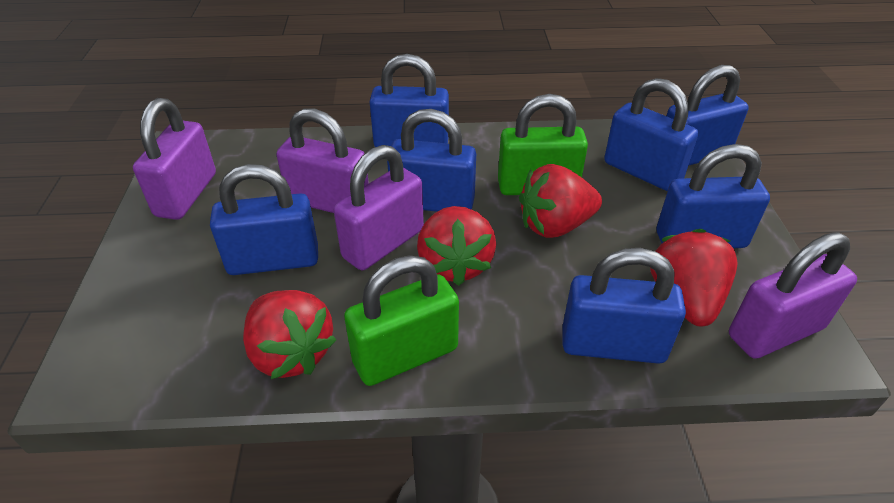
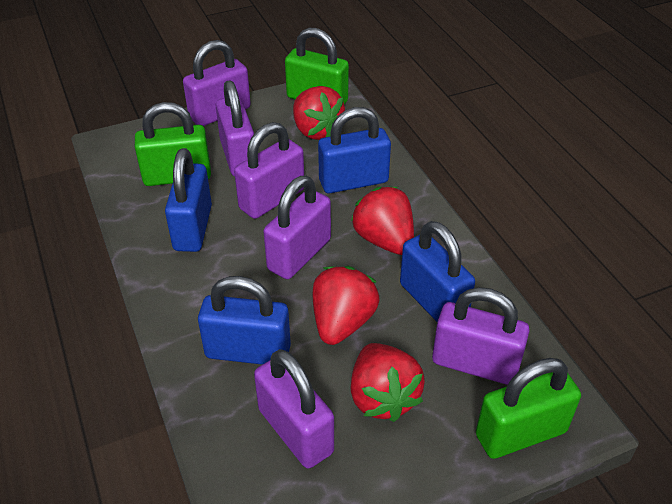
blue padlock: [210,164,318,275] [370,54,449,147] [387,109,476,212] [562,248,686,364] [604,78,699,191] [657,144,770,248] [666,65,749,166] = 7 -> [165,148,212,252] [198,276,291,365] [318,107,391,193] [400,221,475,322] = 4
green padlock: [344,255,459,386] [498,94,588,195] = 2 -> [135,102,211,186] [285,28,349,105] [476,358,581,459] = 3
purple padlock: [133,98,216,220] [276,108,369,213] [334,145,424,270] [729,232,857,359] = 4 -> [183,40,251,126] [216,80,254,177] [234,122,304,219] [254,349,334,468] [264,176,331,279] [432,287,529,385] = 6

